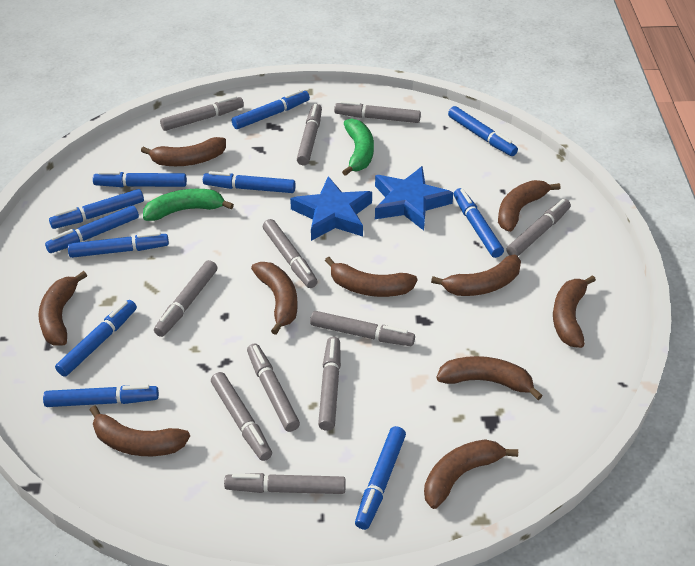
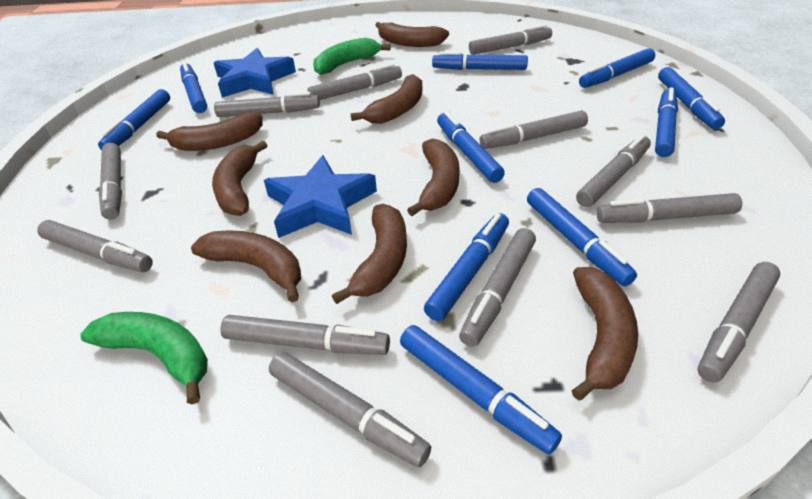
blue marker: [43,385,159,407] [45,206,139,253] [49,189,144,229] [55,300,137,377] [68,232,169,258] [93,171,187,187] [203,171,296,193] [232,89,310,129] [355,426,406,530] [448,106,518,156] [454,188,504,258] = 11 -> [98,89,170,150] [180,61,207,113] [400,325,562,454] [424,213,509,321] [432,52,528,70] [437,111,505,183] [527,188,637,286] [579,48,655,88] [655,87,678,157] [658,67,725,129] = 10
brown banana: [38,271,87,346] [90,405,190,456] [141,137,226,166] [251,262,298,335] [325,257,417,297] [424,439,518,509] [431,255,521,296] [436,356,543,400] [498,180,560,232] [553,275,596,348] = 10 -> [156,112,263,151] [191,230,301,302] [212,141,267,216] [332,204,407,304] [351,74,422,124] [376,22,449,47] [407,138,460,216] [571,267,638,401] = 8
grey marker: [154,260,218,337] [160,96,244,131] [211,372,272,461] [224,473,346,494] [247,344,300,432] [263,219,318,288] [297,104,322,165] [310,311,415,346] [318,337,341,431] [334,101,421,123] [507,199,571,256] = 11 -> [37,220,153,273] [99,143,122,220] [214,92,320,117] [220,315,390,355] [269,352,431,467] [308,63,402,100] [459,228,536,347] [469,24,552,55] [480,110,588,149] [576,134,651,207] [597,193,742,223] [698,262,781,383] = 12

